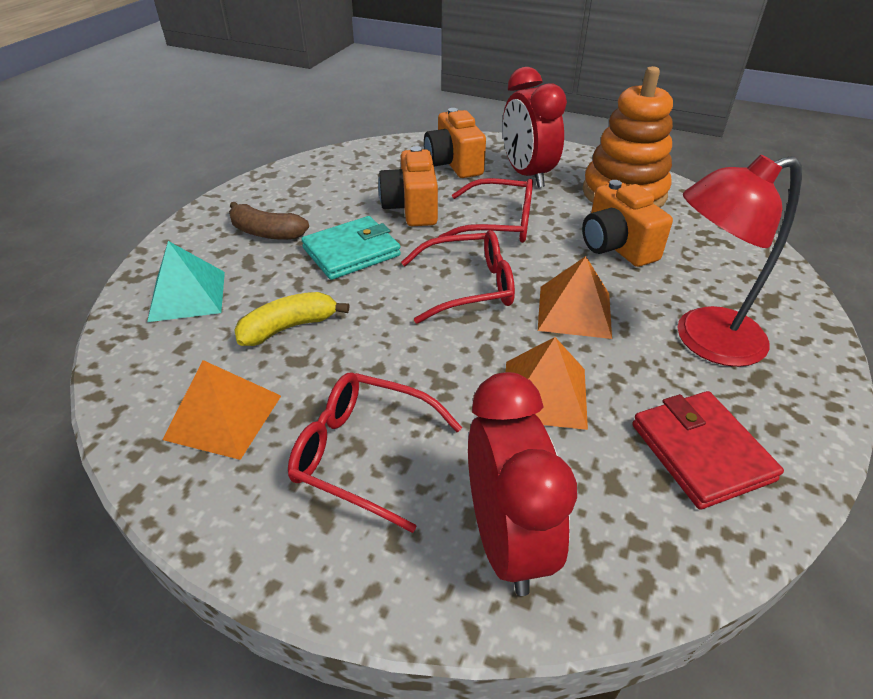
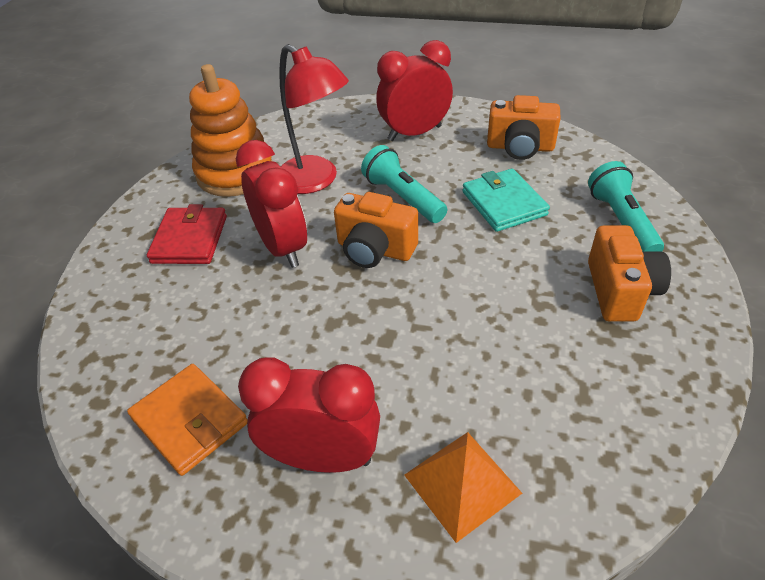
brown banana: [229,202,309,240] = 1 -> none = 0
orange pyramid: [162,360,281,460] [506,337,588,430] [538,256,612,339] = 3 -> [404,432,522,543] = 1
orange wallet: none = 0 -> [127,364,248,476] = 1
red clock: [468,372,577,596] [503,67,567,188] = 2 -> [236,140,307,268] [238,358,380,473] [376,40,453,141] = 3
red glasses: [288,373,462,533] [401,230,515,324] [439,178,533,243] = 3 -> none = 0
turquoise flashlight: none = 0 -> [361,145,447,223] [588,161,664,251] = 2
turquoise pyramid: [147,241,225,322] = 1 -> none = 0
yellow banana: [234,292,349,346] = 1 -> none = 0

